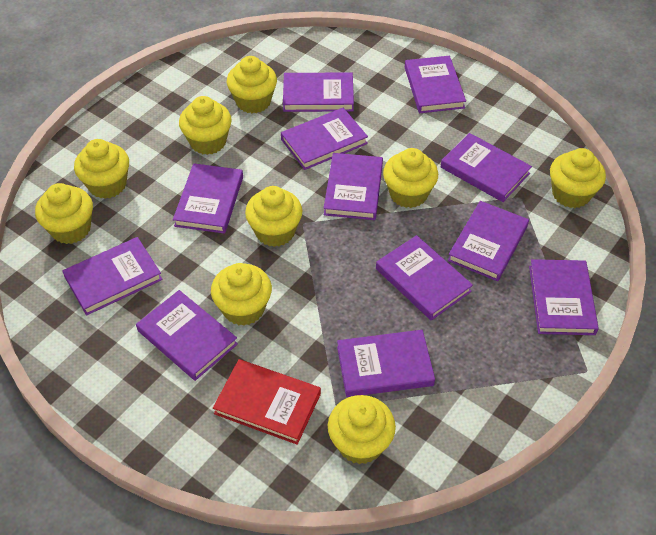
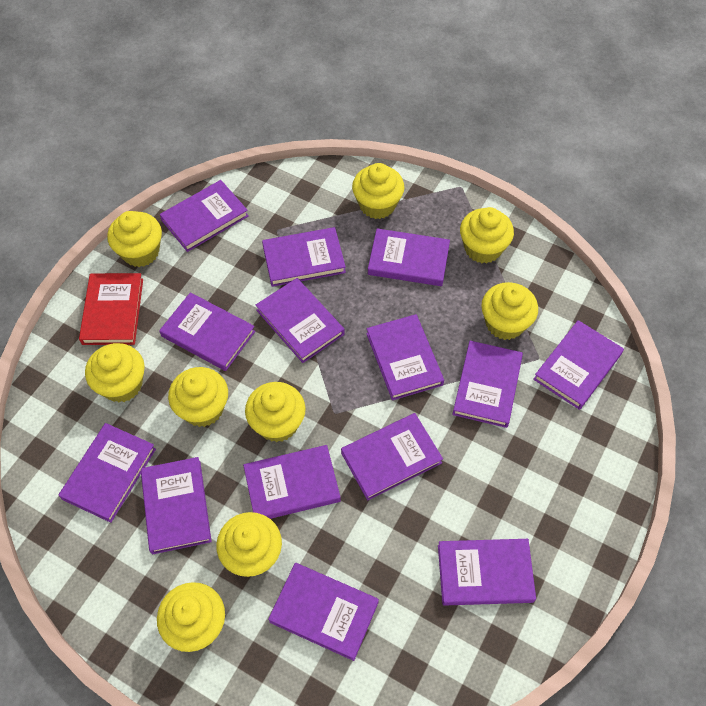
purple book: [62,237,162,316] [136,290,238,381] [173,163,243,234] [281,108,368,170] [283,73,354,112] [324,153,383,220] [337,330,435,397] [376,235,473,320] [405,56,466,113] [441,133,532,202] [448,201,529,281] [529,259,599,335] = 12 -> [58,423,156,523] [141,457,212,554] [159,292,255,371] [160,180,249,252] [243,445,341,519] [256,278,345,363] [262,227,346,287] [268,563,379,661] [341,413,443,501] [366,314,444,400] [368,228,450,286] [438,539,536,606] [452,341,523,428] [533,320,624,410] = 14

